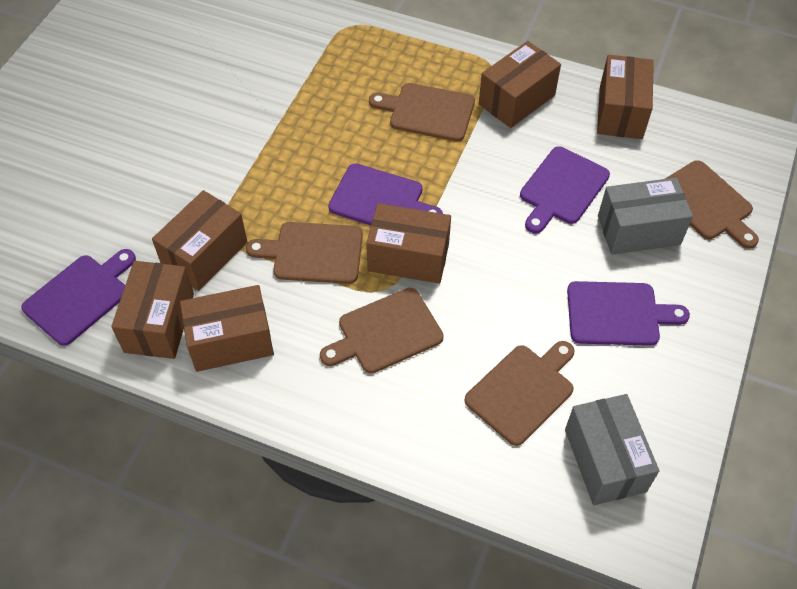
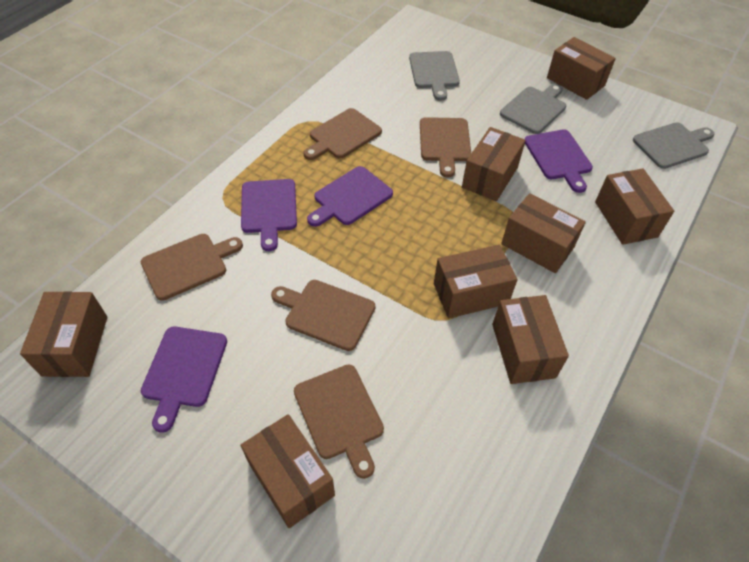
brown box: [111,261,194,359] [152,190,247,291] [180,285,274,372] [366,203,451,284] [479,41,561,128] [597,55,654,139] = 6 -> [20,291,108,377] [241,414,335,528] [434,245,518,318] [462,127,526,201] [492,295,569,384] [501,193,586,273] [547,37,616,100] [595,168,674,245] = 8
grey box: [565,394,659,505] [598,177,693,255] = 2 -> none = 0
grey cutting board: none = 0 -> [409,51,460,101] [500,84,566,134] [633,122,714,169] = 3

